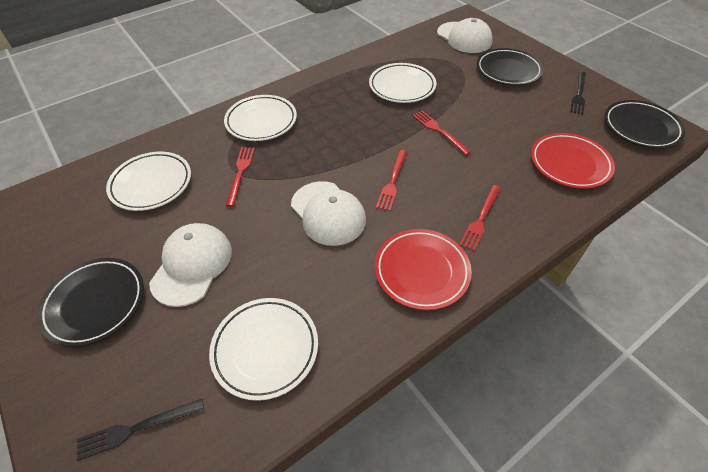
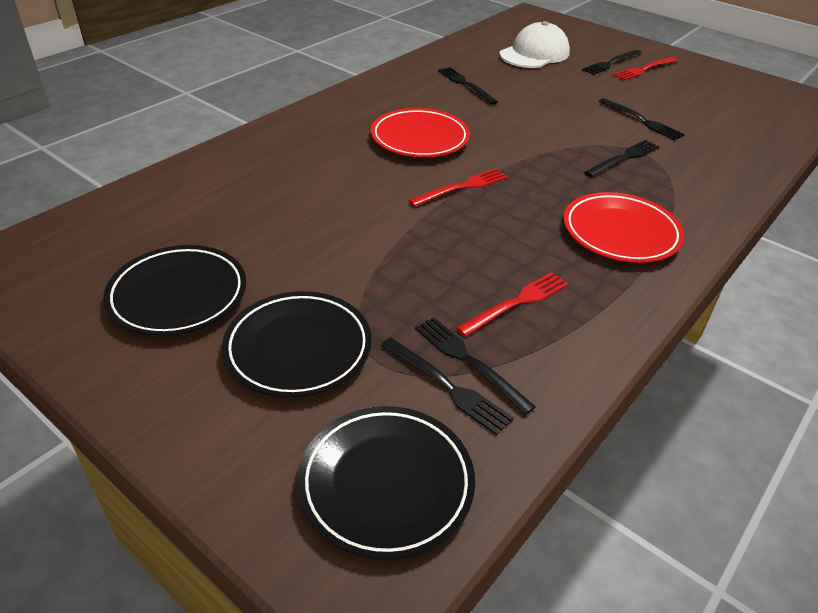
black fork: [77,399,204,461] [570,71,586,115] = 2 -> [381,337,514,435] [415,317,536,415] [438,67,498,105] [582,50,642,75] [584,140,660,177] [599,98,685,140] = 6
red fork: [225,147,255,207] [376,150,407,211] [413,111,471,155] [459,185,501,251] = 4 -> [409,168,508,206] [456,272,568,336] [612,57,678,80] = 3
white cap: [149,223,232,307] [291,181,366,246] [437,18,493,53] = 3 -> [499,21,570,68] = 1
white plate: [106,152,191,211] [209,298,318,401] [224,95,297,141] [369,63,436,103] = 4 -> none = 0

